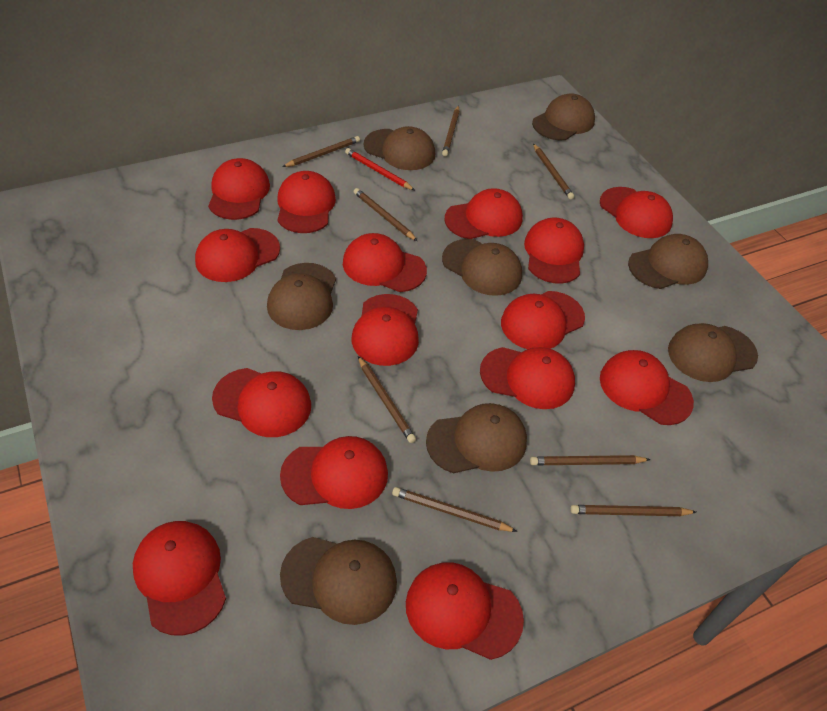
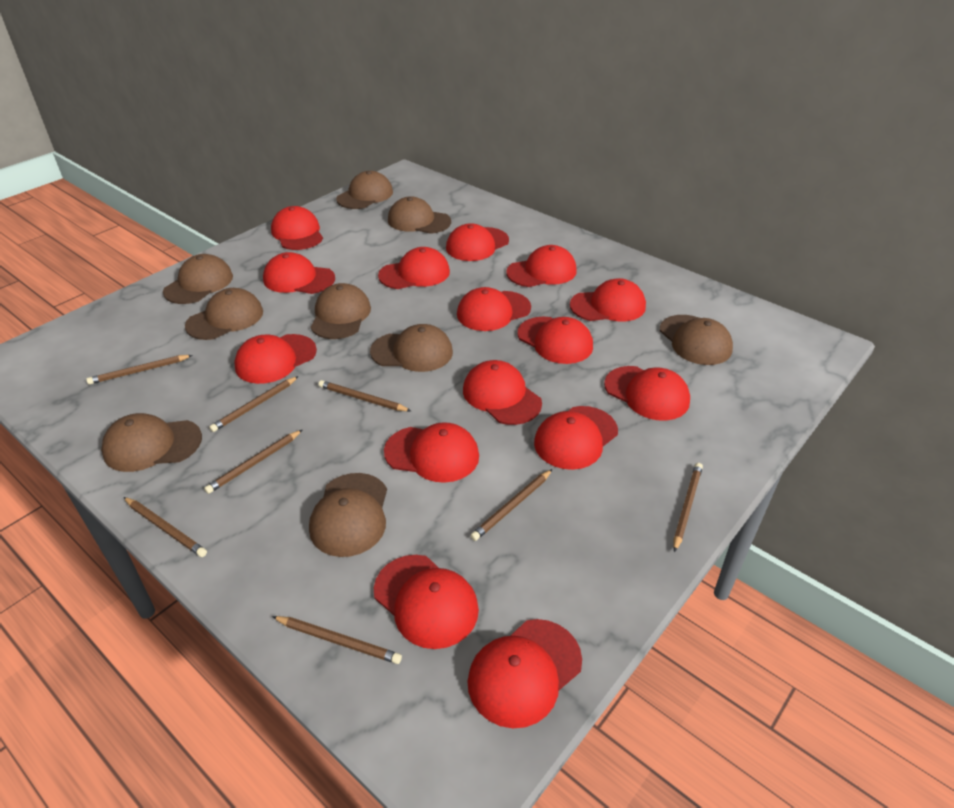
brown cap: [267,263,336,330] [280,537,397,625] [364,126,435,170] [426,403,527,473] [442,239,522,296] [532,94,595,140] [628,234,708,289] [668,323,758,382] = 8 -> [101,413,202,472] [163,254,233,304] [185,288,263,340] [309,473,387,557] [310,283,371,339] [336,171,393,209] [370,324,453,372] [388,196,451,234] [660,315,733,365] = 9
red pencil: [345,148,415,190] = 1 -> none = 0

